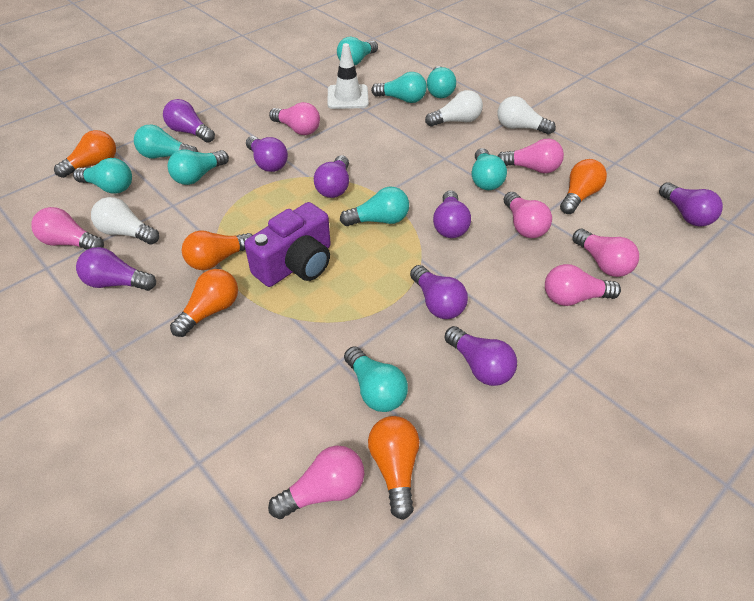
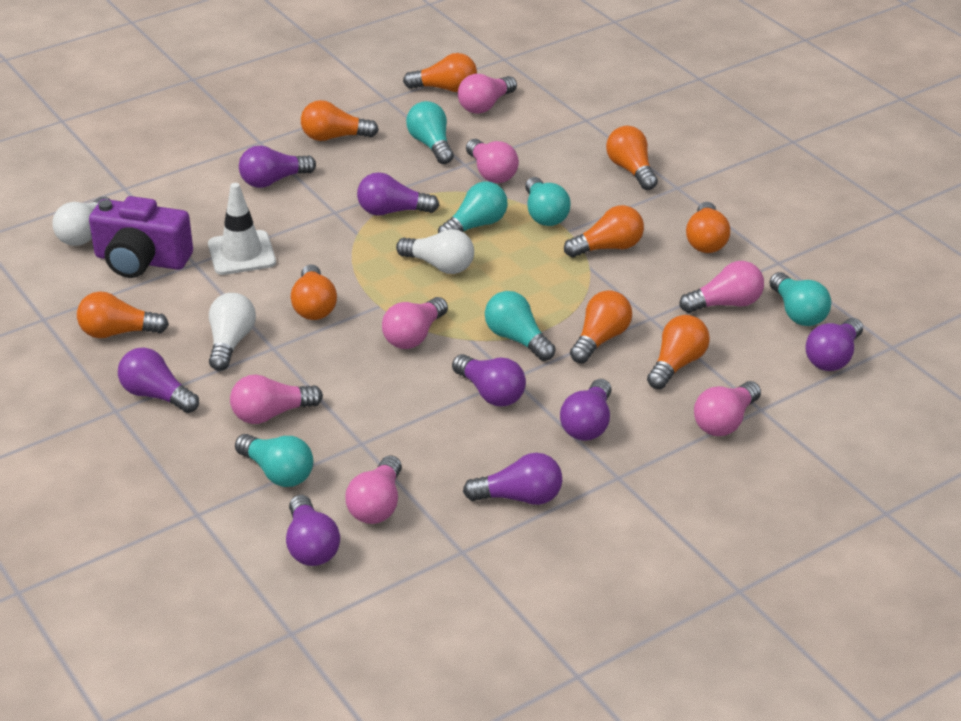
orange light bulb: [54,130,116,178] [170,269,238,337] [182,230,252,270] [368,416,419,520] [560,159,607,214] = 5 -> [77,291,169,338] [291,264,337,320] [301,100,379,141] [403,53,477,92] [564,205,644,257] [570,290,632,363] [606,126,658,190] [647,315,710,389] [686,202,730,253] = 9
turquoise light bulb: [73,158,132,194] [134,125,198,159] [167,149,229,185] [337,37,378,65] [340,187,409,226] [344,346,408,412] [371,72,427,103] [427,66,456,98] [472,148,507,190] = 9 -> [235,434,313,487] [406,101,454,164] [438,181,508,233] [485,291,556,361] [525,177,571,226] [769,272,831,326] = 6

